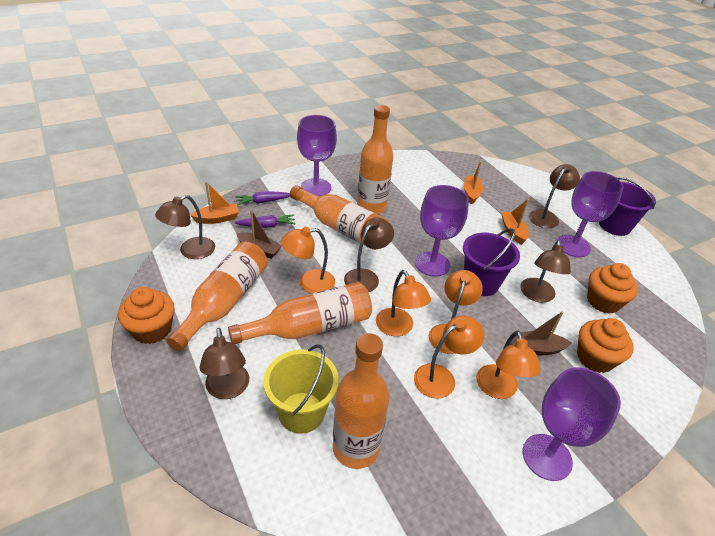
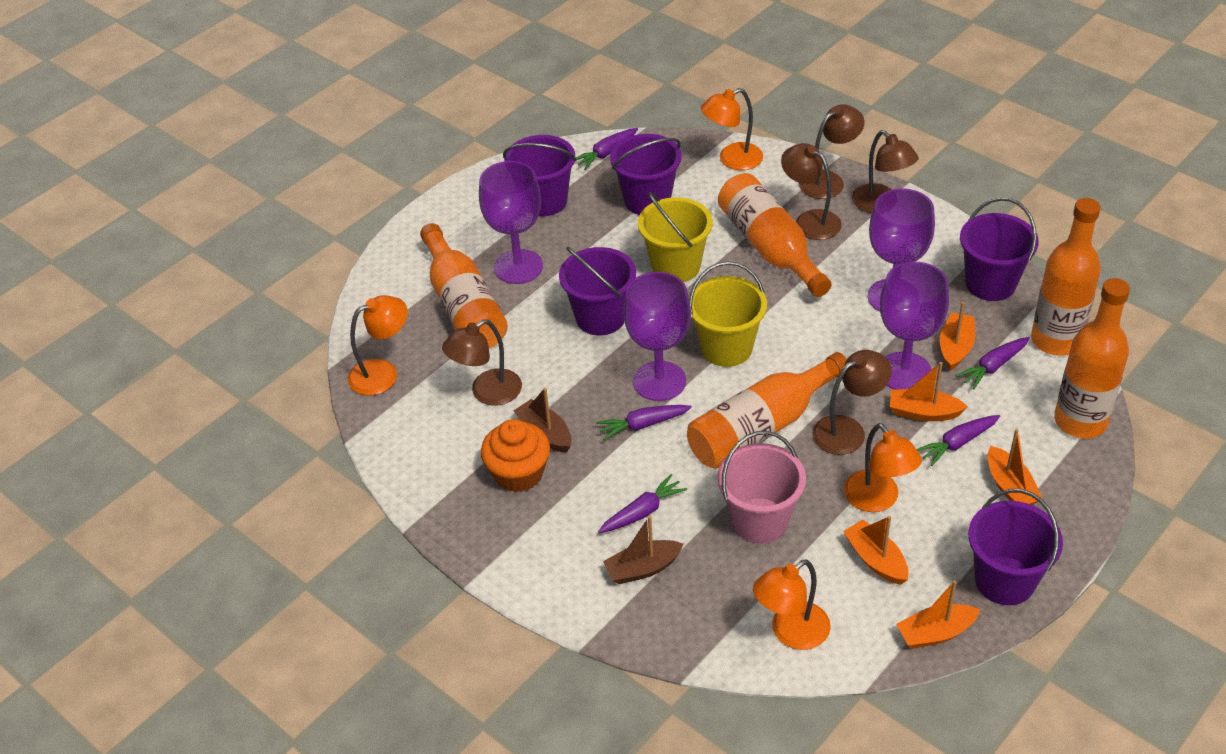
orange boat: [190,181,239,224] [464,161,483,204] [501,199,529,245] = 3 -> [843,516,909,585] [890,362,968,421] [896,580,980,649] [939,302,975,371] [988,429,1043,505] = 5
orange cupcake: [118,287,175,344] [577,318,634,373] [587,263,638,313] = 3 -> [481,419,550,492] = 1
orange lamp: [281,227,335,293] [376,270,431,336] [414,315,485,399] [429,270,483,354] [476,330,541,399] = 5 -> [348,295,408,396] [701,88,763,170] [753,559,831,650] [844,423,922,512] = 4
pink bucket: none = 0 -> [717,431,806,544] = 1
purple bucket: [463,228,520,296] [599,177,656,236] = 2 -> [503,135,577,216] [559,247,636,335] [610,134,682,215] [960,197,1039,301] [968,489,1063,605] = 5
purple carrot: [234,214,296,228] [235,191,290,205] = 2 -> [576,128,638,170] [596,405,692,440] [598,474,687,533] [916,415,1000,466] [955,337,1030,390] = 5
yellow bucket: [263,344,339,434] = 1 -> [638,192,713,282] [689,261,767,367] = 2

